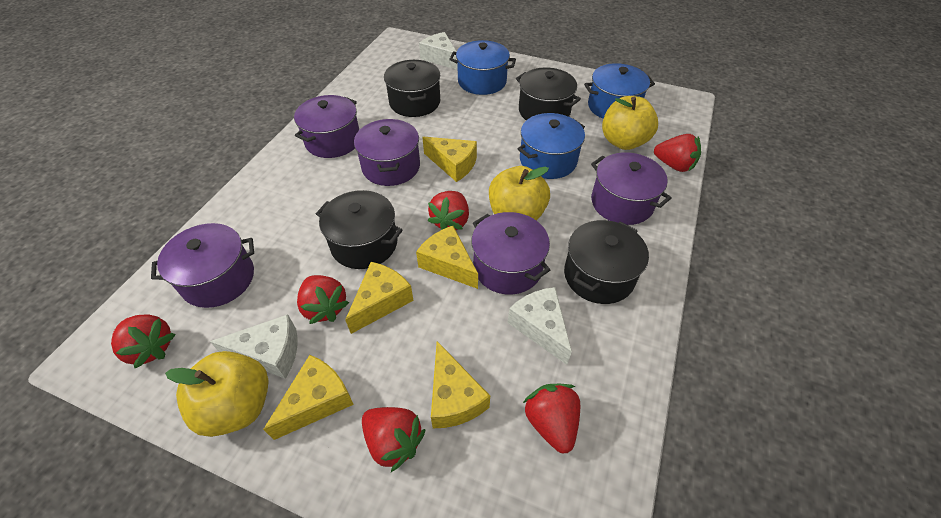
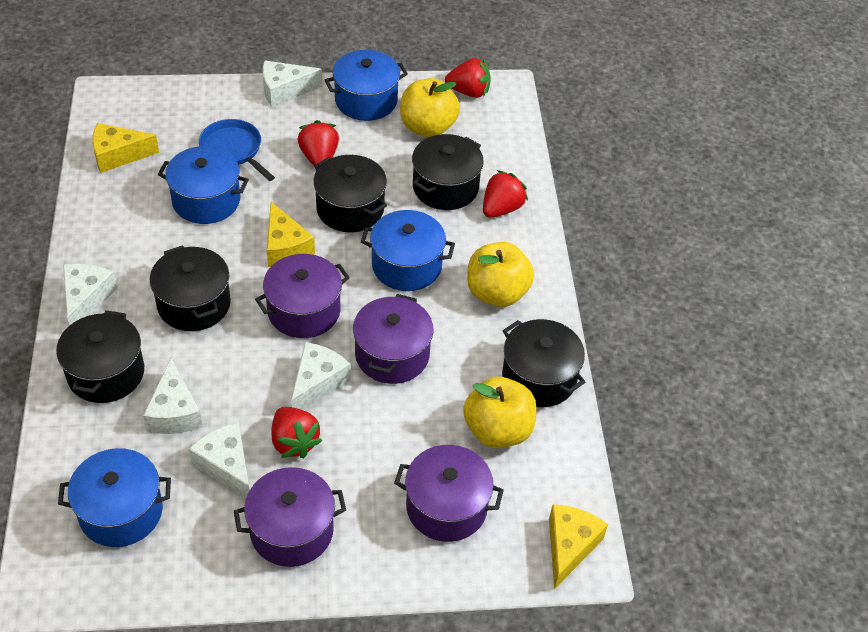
black pot: [316,190,403,269] [384,60,440,117] [516,67,581,120] [564,220,649,304] = 4 -> [56,310,144,403] [150,245,231,331] [313,155,387,232] [412,134,484,210] [502,319,585,407] = 5
blue pan: none = 0 -> [199,119,275,181] = 1
blue pot: [449,40,516,95] [518,113,585,179] [584,63,655,119] = 3 -> [58,448,171,547] [158,146,249,224] [325,50,408,121] [361,210,455,291] = 4
purple pot: [151,223,254,308] [294,95,359,158] [354,119,420,186] [472,212,550,295] [591,152,672,225] = 5 -> [234,467,346,567] [255,254,350,338] [353,294,433,384] [394,445,504,542] = 4
red strawberry: [111,314,176,368] [297,275,349,324] [362,407,426,472] [428,191,469,230] [523,384,580,453] [654,134,701,172] = 6 -> [272,407,322,458] [298,120,339,165] [445,58,491,98] [483,170,528,218] = 4
white cheese: [210,314,298,379] [419,32,458,70] [508,287,572,365] = 3 -> [63,264,117,325] [143,358,203,434] [189,423,250,498] [263,60,322,107] [291,342,351,410] = 5
yellow cheese: [263,355,354,440] [345,262,414,334] [416,226,478,289] [422,137,477,182] [431,341,490,428] = 5 -> [92,123,159,173] [267,202,315,267] [549,504,608,589] = 3

